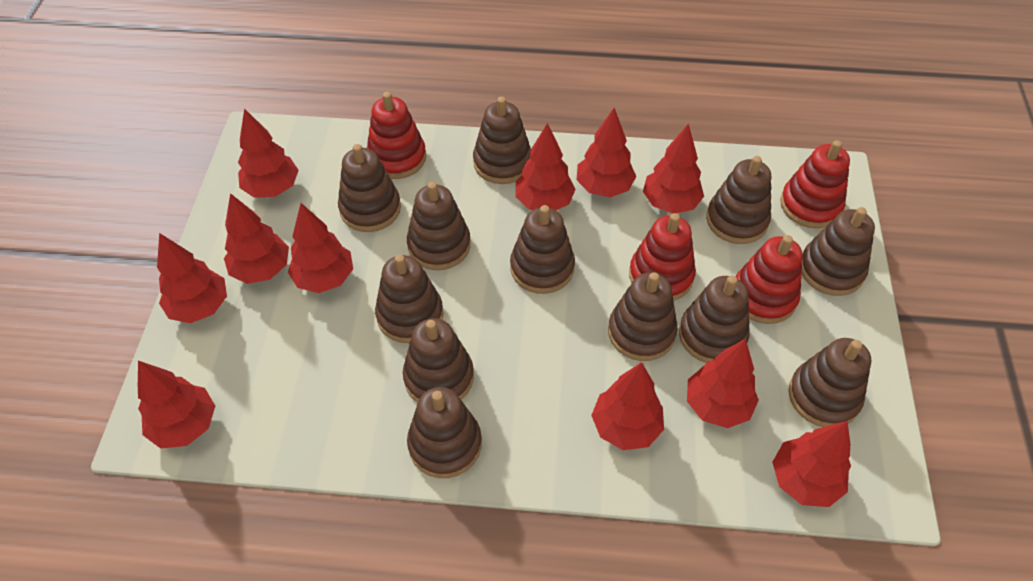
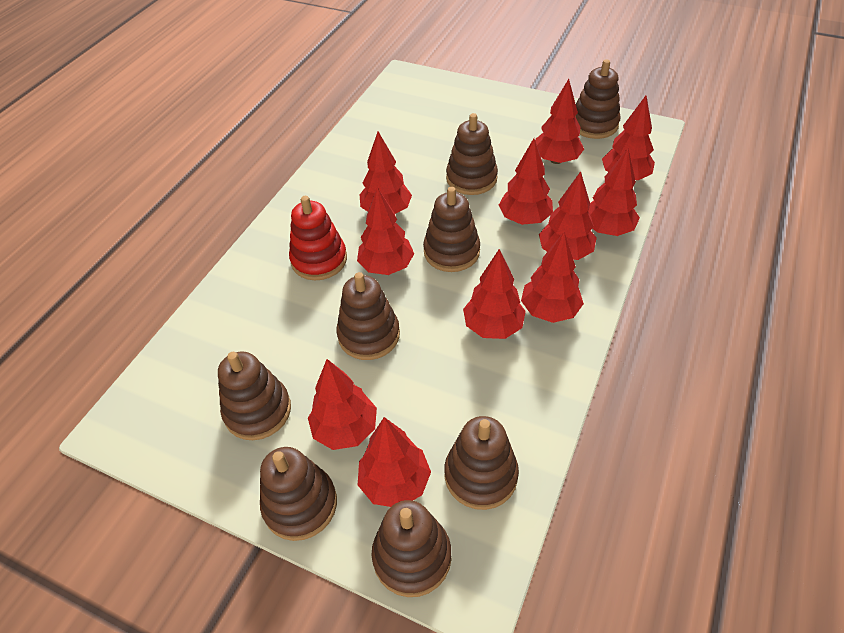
brown stacking toy: [338,144,401,232] [375,254,443,343] [403,318,474,403] [407,182,471,270] [407,387,482,478] [473,97,531,184] [510,205,575,294] [608,272,678,361] [679,276,750,363] [706,156,771,244] [788,338,871,427] [801,207,875,296] = 12 -> [218,352,291,440] [260,447,337,541] [336,272,400,360] [372,500,452,597] [423,187,480,272] [444,416,519,510] [446,113,498,195] [575,59,621,139] = 8
red stacking toy: [367,92,426,179] [629,213,696,301] [735,235,803,324] [780,140,850,229] = 4 -> [289,196,347,280] = 1

